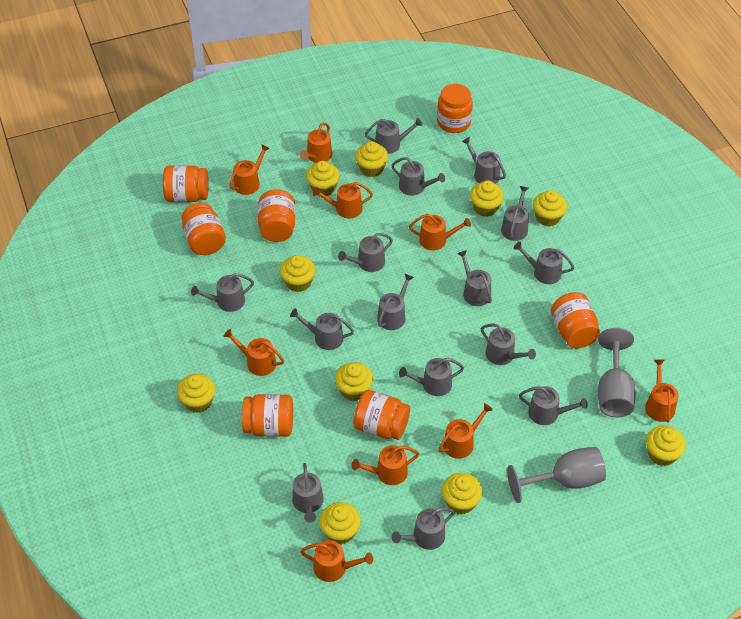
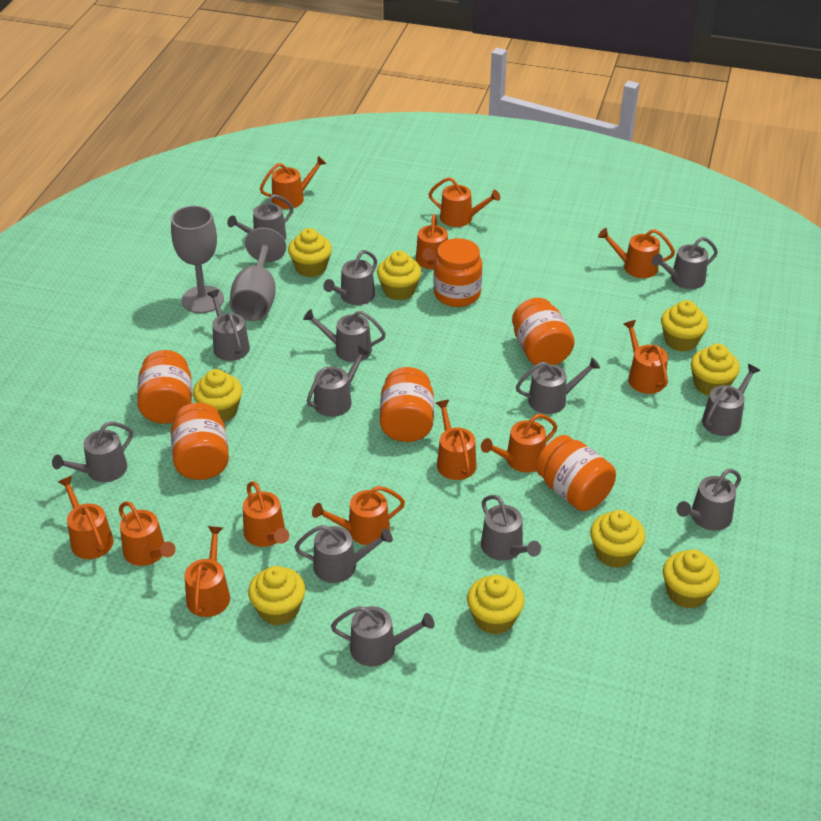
grey watering can: [191,273,254,312] [290,308,354,350] [292,463,324,523] [338,233,393,272] [365,118,423,154] [377,274,414,330] [391,157,445,196] [392,508,455,550] [399,358,464,396] [457,250,492,306] [462,137,506,184] [481,324,536,365] [501,186,529,241] [513,242,574,284] [519,386,588,425] = 15 -> [52,422,133,482] [207,290,250,361] [227,194,294,239] [295,525,393,583] [303,309,386,362] [307,346,370,417] [323,250,377,305] [331,606,434,666] [481,495,541,561] [516,357,600,414] [652,237,718,289] [676,469,741,531] [702,364,760,436] = 13
orange jar: [163,165,209,202] [182,203,226,255] [242,394,293,437] [258,189,295,242] [353,390,410,440] [437,84,473,133] [551,292,600,348] = 7 -> [137,350,192,424] [171,403,229,480] [380,367,434,442] [433,238,482,307] [512,298,575,365] [536,435,616,511] = 6
orange watering can: [223,329,284,376] [229,145,270,195] [300,123,332,163] [300,540,373,582] [312,182,373,218] [351,445,419,485] [409,214,471,250] [438,403,493,459] [645,360,679,422] = 9 -> [58,476,114,559] [119,501,176,566] [184,526,230,617] [243,481,289,547] [260,156,327,209] [312,486,405,545] [416,214,448,269] [429,177,500,227] [436,400,476,480] [481,414,558,473] [598,228,675,278] [624,320,668,394] = 12
yellow cupcake: [177,374,215,413] [280,255,316,292] [306,161,340,196] [319,502,361,545] [335,362,373,401] [355,141,388,177] [442,473,483,514] [470,180,504,217] [533,190,567,227] [646,426,686,466] = 10 -> [193,369,242,422] [248,566,305,626] [288,228,332,277] [377,251,422,300] [467,575,525,635] [590,510,646,568] [661,300,708,352] [663,549,720,609] [691,344,740,396] = 9

